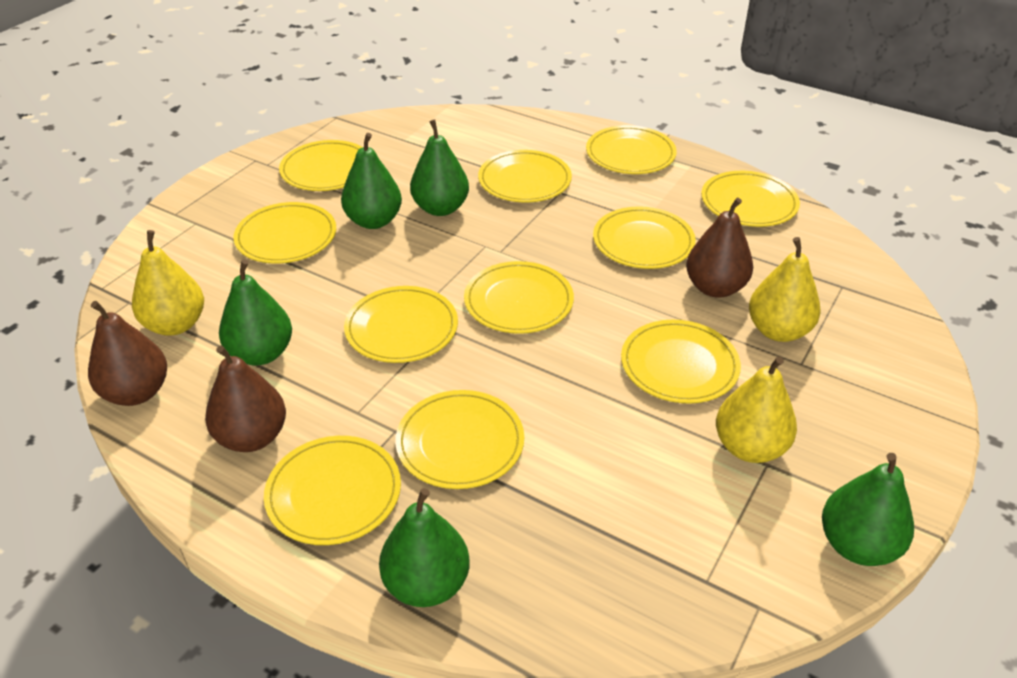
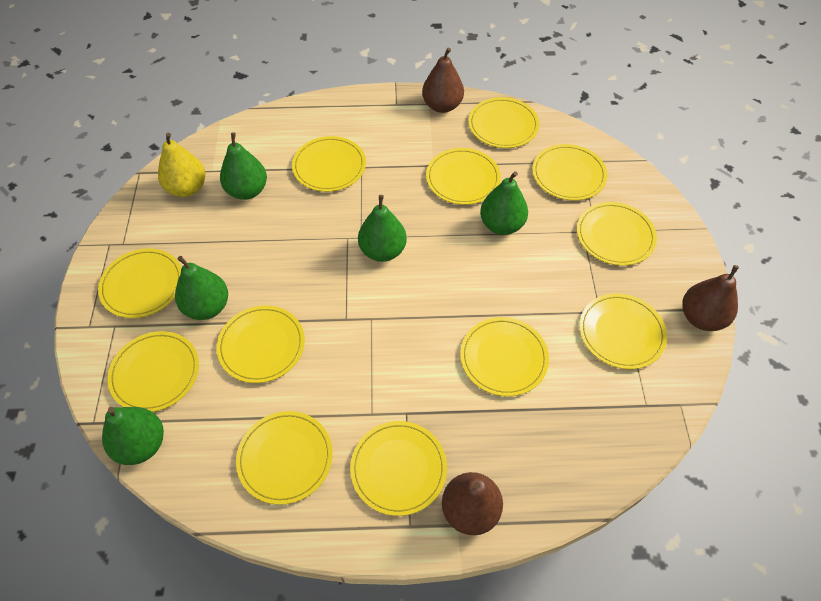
yellow pear: [132,230,204,336] [716,356,797,463] [749,237,821,342] = 3 -> [158,133,206,197] = 1
yellow plate: [233,202,336,264] [264,436,401,545] [279,140,363,191] [344,286,458,363] [395,390,524,489] [464,261,574,334] [478,150,572,203] [586,125,677,174] [593,206,696,269] [621,320,741,404] [701,171,800,227] = 11 -> [98,248,182,318] [107,331,199,412] [217,306,305,383] [236,411,333,505] [292,136,366,192] [350,421,447,516] [426,148,501,205] [460,317,549,396] [468,97,539,148] [532,144,607,201] [577,202,657,266] [579,293,667,369] = 12

